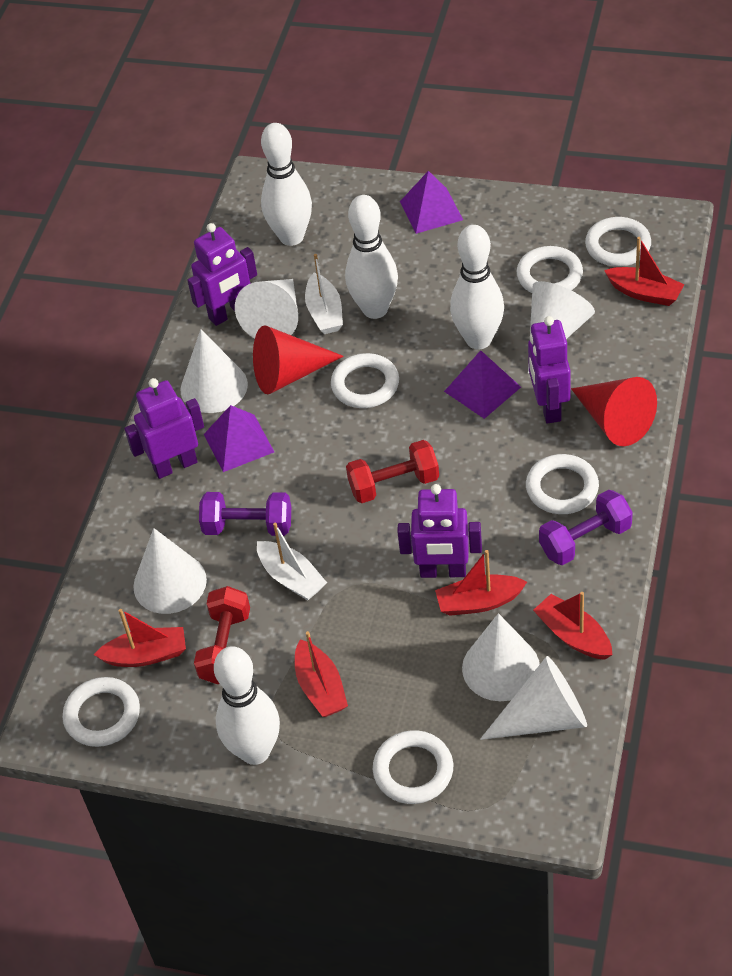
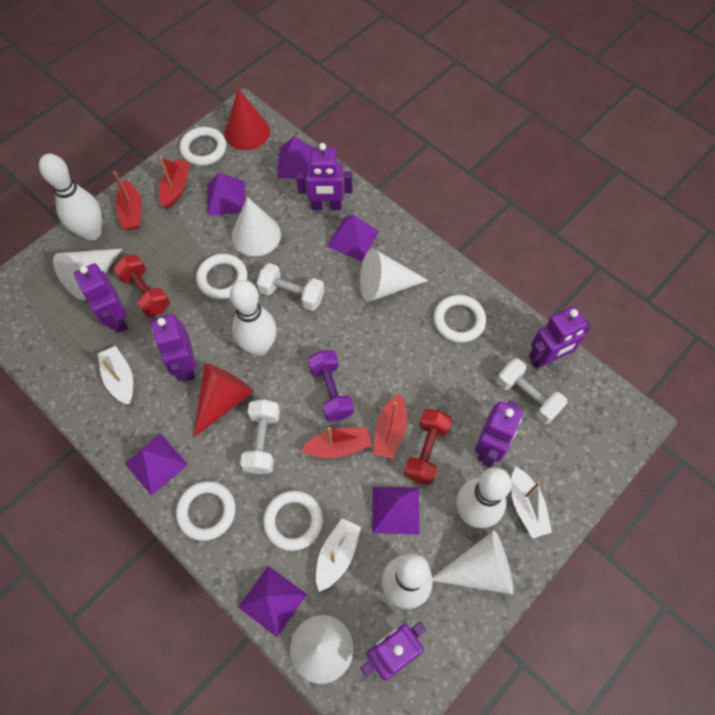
purple dumbbell: [199,492,291,536] [539,490,633,565] = 2 -> [308,350,354,422] = 1
purple pyramid: [204,405,274,472] [400,171,463,234] [444,350,521,419] = 3 -> [124,433,188,496] [207,172,246,216] [238,566,307,637] [277,136,314,179] [327,214,379,261] [372,487,419,534] = 6
purple robot: [124,378,204,479] [187,223,257,326] [397,484,482,578] [528,316,571,424] = 4 -> [74,263,128,333] [151,314,196,382] [296,143,352,210] [360,622,426,681] [475,400,523,468] [529,306,591,369] = 6
red boat: [94,609,186,667] [295,631,348,717] [435,550,527,616] [533,592,613,660] [604,237,685,306] = 5 -> [113,171,142,230] [159,157,190,209] [302,427,371,458] [373,394,407,459] = 4
white boat: [257,522,327,601] [305,254,343,334] = 2 -> [98,346,133,405] [316,518,361,592] [511,467,552,538] = 3
white cone: [133,528,207,614] [180,329,248,413] [235,279,298,339] [462,613,540,701] [480,656,587,740] [528,281,595,373] = 6 -> [53,249,122,300] [231,197,281,256] [290,615,354,684] [360,249,429,302] [432,530,513,594] = 5
white dumbbell: none = 0 -> [240,399,280,474] [257,263,325,311] [496,358,568,424] = 3
white ring: [63,677,140,747] [331,353,399,408] [373,730,453,804] [517,246,583,293] [526,454,599,514] [585,217,651,267] = 6 -> [176,481,236,541] [180,127,226,166] [196,254,248,299] [263,491,323,551] [433,295,486,343] = 5

